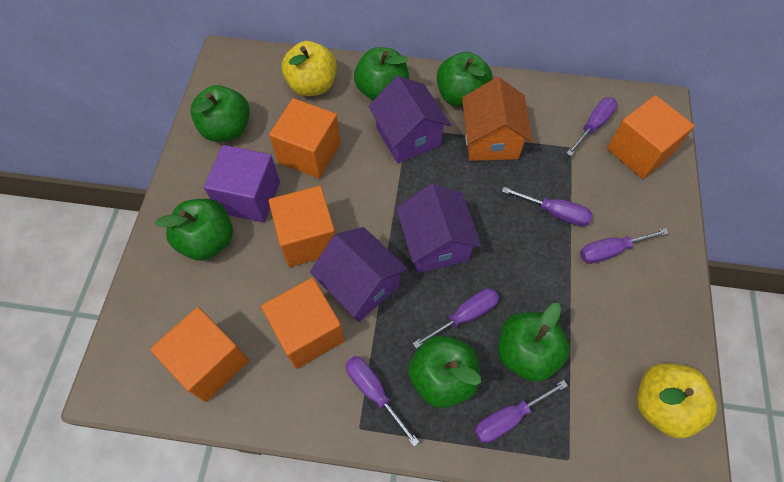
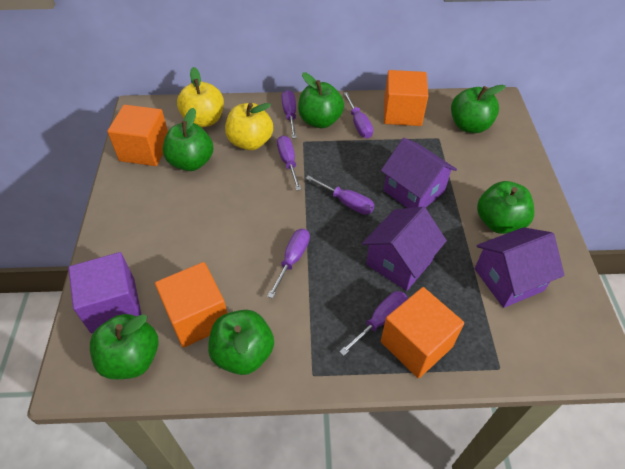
orange cube: [150,307,249,402] [261,278,345,369] [269,98,341,178] [269,186,335,267] [607,95,694,179] = 5 -> [107,105,168,166] [155,262,227,348] [381,287,464,378] [384,70,428,126] = 4
orange house: [462,77,533,161] = 1 -> none = 0

